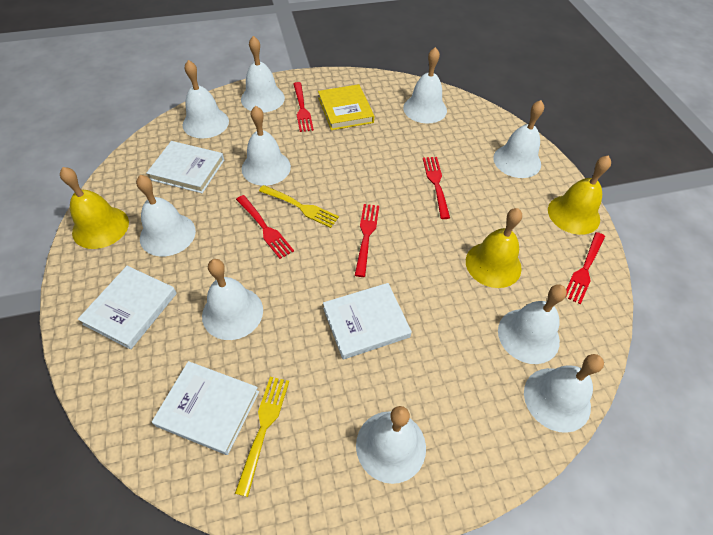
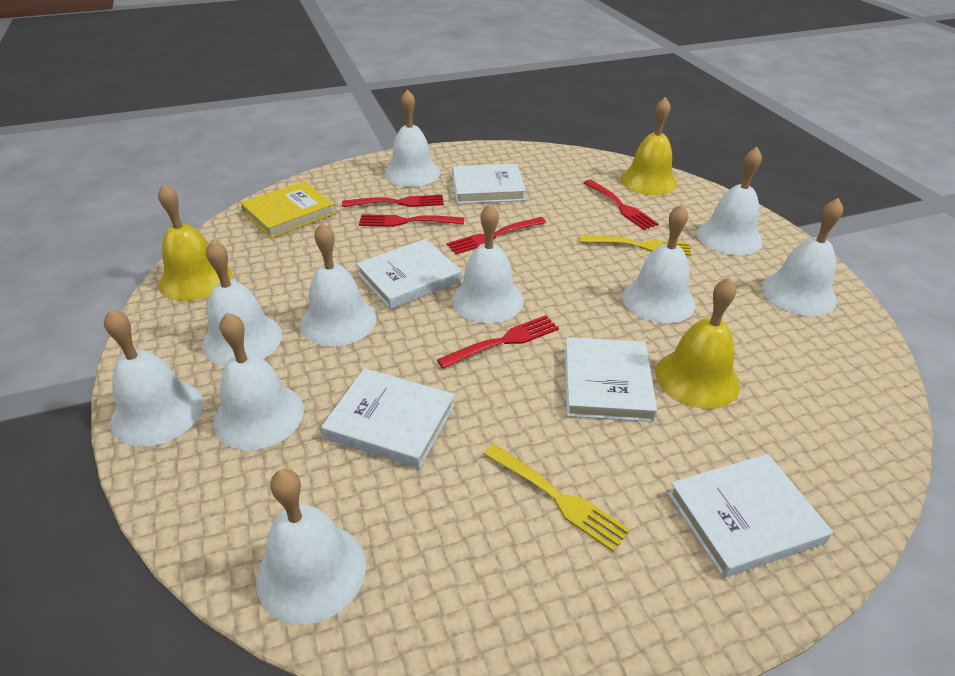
white book: [78,266,177,349] [147,141,224,193] [152,361,259,455] [323,283,412,359] = 4 -> [321,368,455,469] [356,239,461,309] [452,164,526,204] [565,337,657,422] [668,454,833,578] = 5

